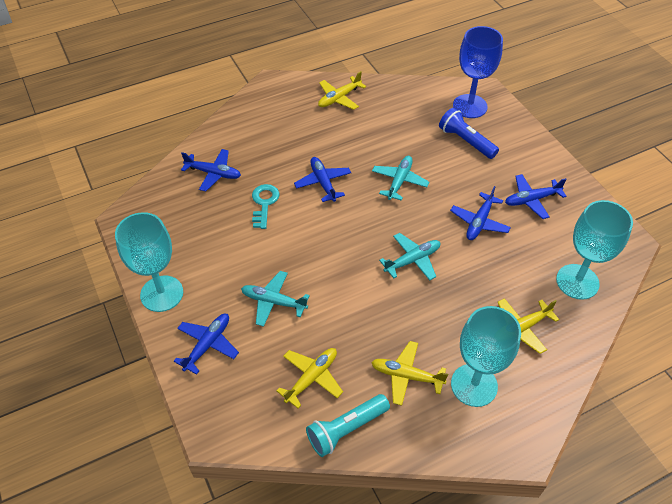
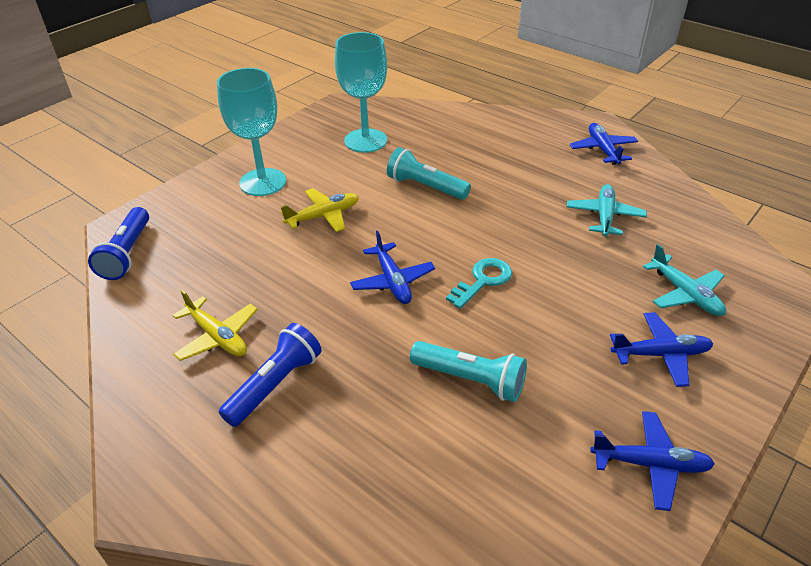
blue flashlight: [439,108,499,159] = 1 -> [88,207,149,280] [219,323,322,427] = 2
blue goblet: [453,26,503,118] = 1 -> none = 0
blue plane: [174,314,239,375] [181,149,241,192] [294,157,351,202] [450,186,511,240] [505,174,567,219] = 5 -> [350,231,435,304] [570,123,638,165] [591,411,715,511] [610,312,713,387] = 4
turquoise flashlight: [306,394,390,457] = 1 -> [387,147,471,200] [410,341,527,402] = 2
turquoise goblet: [115,212,183,312] [451,306,521,407] [556,200,633,300] = 3 -> [217,68,286,196] [335,32,387,153] = 2
turquoise plane: [241,271,310,327] [372,156,429,201] [379,233,440,280] = 3 -> [567,184,647,237] [643,244,726,316] = 2
yellow plane: [276,348,343,408] [318,71,366,110] [371,341,448,406] [498,298,559,354] = 4 -> [173,290,258,361] [281,188,359,232] = 2

